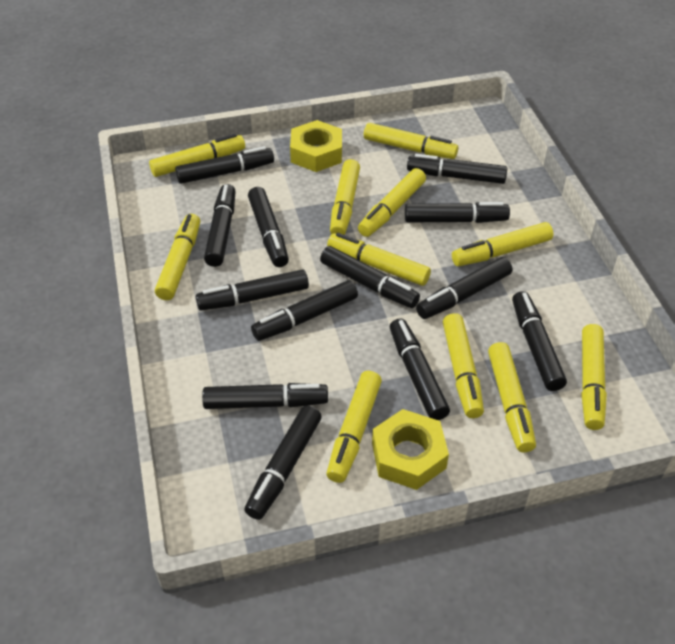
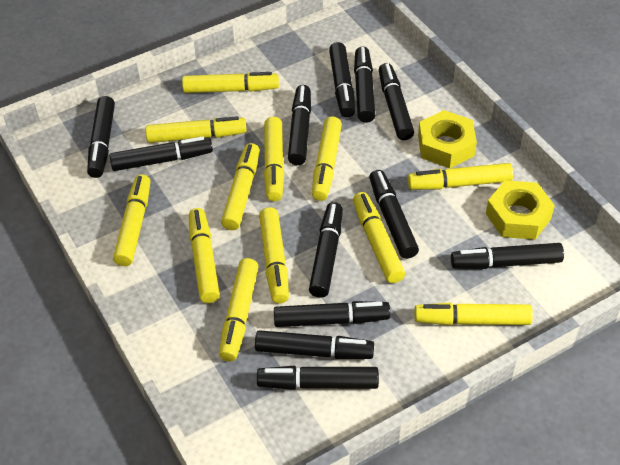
black marker: [175,146,274,184] [196,269,309,311] [202,383,328,409] [204,184,236,267] [244,405,322,520] [248,187,289,267] [251,280,358,341] [320,246,420,308] [390,318,450,420] [405,202,510,223] [407,154,507,184] [416,257,512,319] [512,291,567,391] = 13 -> [87,96,115,178] [109,136,213,171] [255,330,374,359] [257,366,379,390] [274,301,390,327] [288,85,311,165] [309,202,343,298] [329,42,355,118] [354,47,375,123] [369,170,419,259] [379,63,414,140] [451,243,564,269] = 12
yellow marker: [149,134,245,177] [155,214,200,300] [326,371,382,483] [327,233,431,286] [330,159,360,235] [358,168,426,237] [364,123,458,159] [443,313,484,418] [452,222,553,266] [488,342,536,452] [581,324,607,430] = 11 -> [113,174,150,266] [145,116,247,143] [182,72,279,93] [189,208,220,303] [219,258,259,361] [221,143,260,230] [259,207,289,304] [264,117,284,201] [312,116,342,201] [353,192,405,283] [408,163,513,190] [414,303,533,325] = 12

